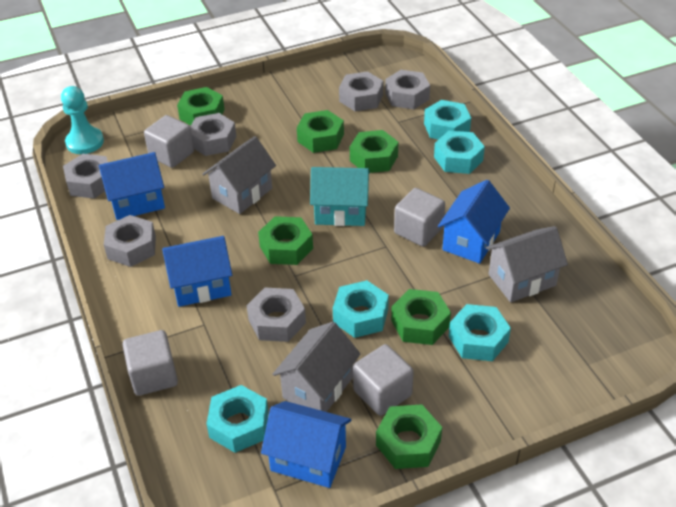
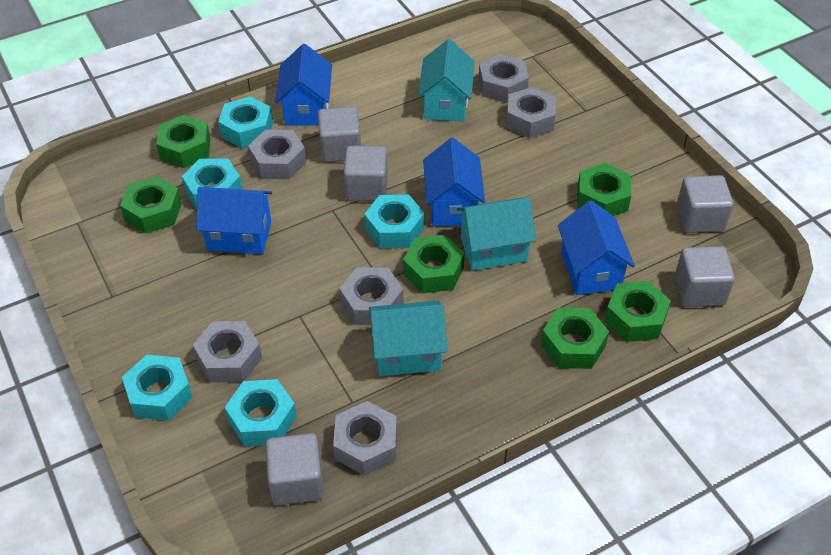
grey cube: [122,330,178,396] [144,115,194,168] [353,344,414,416] [394,188,445,247] = 4 -> [265,433,324,505] [318,107,361,162] [343,146,388,201] [675,246,735,307] [677,175,733,233] = 5
grey house: [202,136,276,214] [272,322,360,412] [486,226,568,302] = 3 -> none = 0
turquoise house: [310,167,370,226] = 1 -> [369,301,447,376] [418,39,475,122] [457,197,536,271] = 3
turquoise pawn: [61,86,104,154] = 1 -> none = 0

